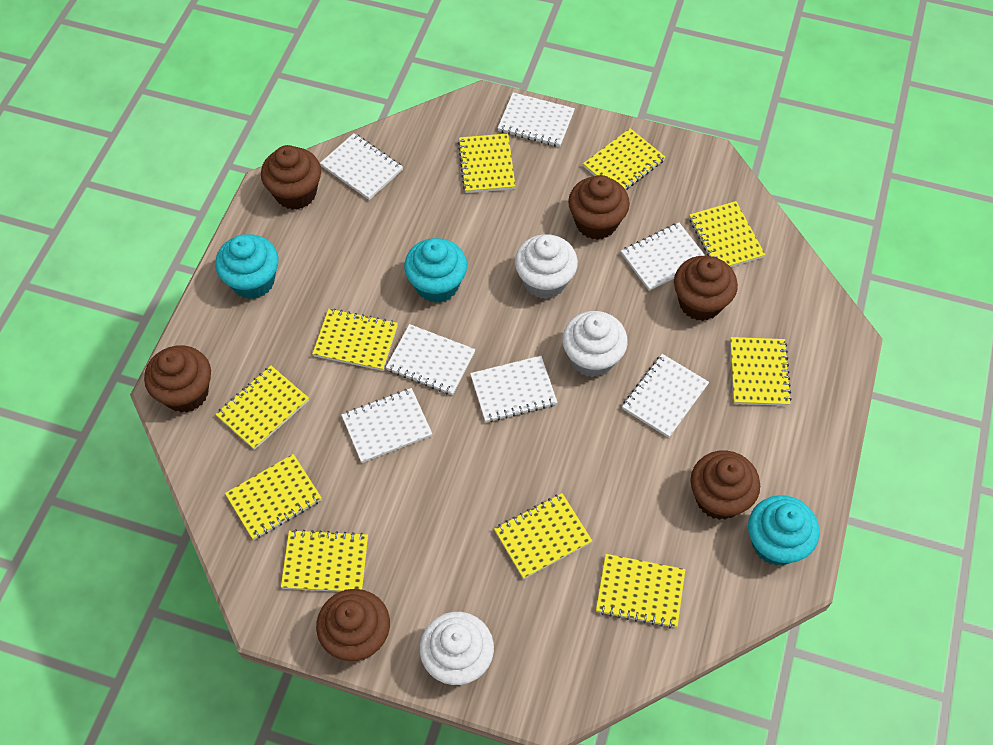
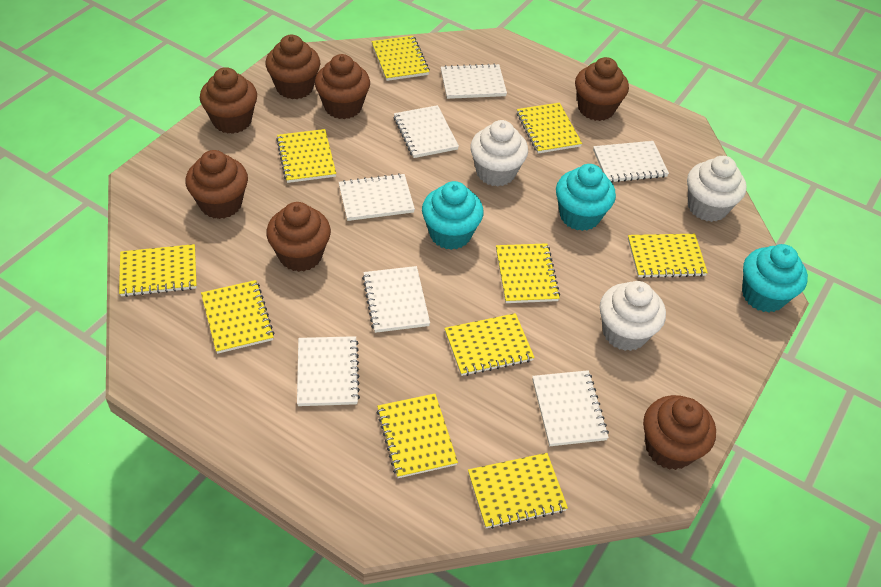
brown cupcake: [144,345,211,413] [261,145,321,210] [316,589,390,661] [568,175,630,240] [674,256,738,321] [690,450,760,520] = 6 -> [185,150,248,219] [200,67,257,134] [265,35,320,99] [266,202,331,272] [315,54,370,119] [575,57,629,121] [643,395,716,470] = 7

